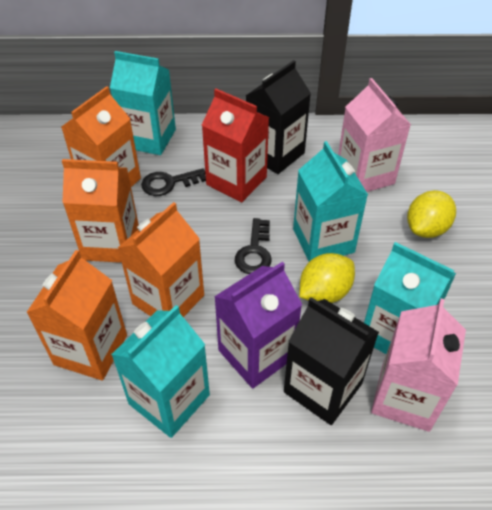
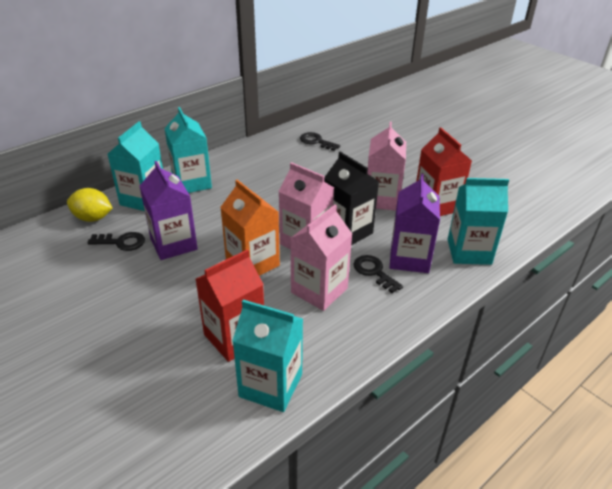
black carton: [245,60,311,174] [284,297,379,425] = 2 -> [324,152,379,245] = 1
black key: [141,168,206,196] [235,218,272,274] = 2 -> [87,232,145,251] [300,132,340,151] [353,255,403,293] = 3
orange carton: [26,250,127,381] [61,86,141,187] [62,159,139,263] [118,202,204,317] = 4 -> [220,180,280,276] = 1
pink carton: [338,78,411,192] [371,299,466,432] = 2 -> [278,162,334,249] [291,205,352,311] [367,122,406,211] = 3
purple carton: [214,262,302,389] = 1 -> [140,161,198,260] [390,174,440,273] = 2
red carton: [202,89,269,202] = 1 -> [196,250,264,362] [416,127,472,216] = 2
yellow lemon: [299,253,355,303] [407,190,456,238] = 2 -> [67,188,113,222] = 1

